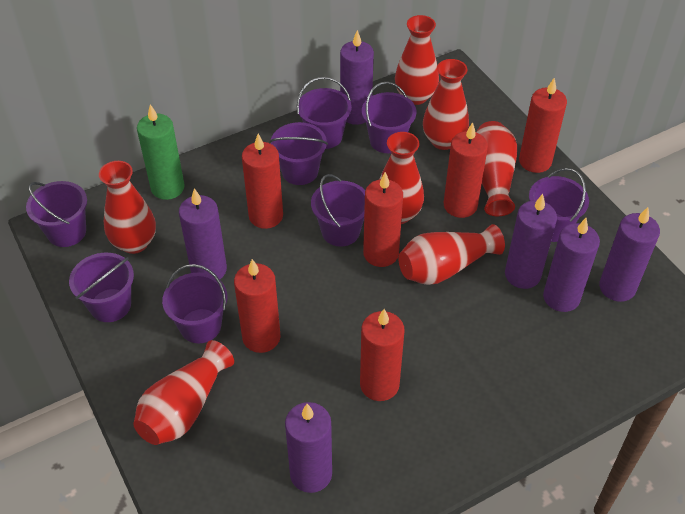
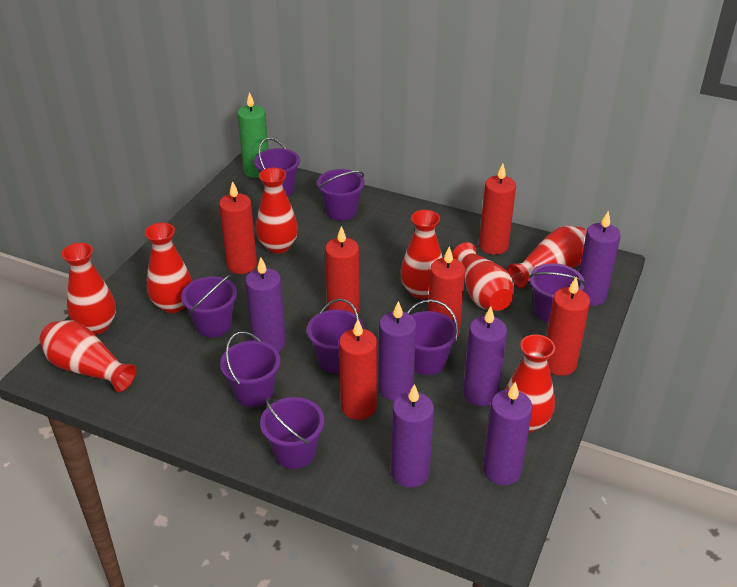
red vase: [99,161,156,254] [133,340,234,445] [379,132,424,224] [395,15,439,105] [399,224,505,285] [423,59,469,150] [476,121,517,216] = 7 -> [40,320,136,392] [61,243,116,335] [145,223,192,313] [256,168,298,254] [401,210,443,299] [452,242,514,311] [505,334,555,433] [508,226,587,289] = 8

